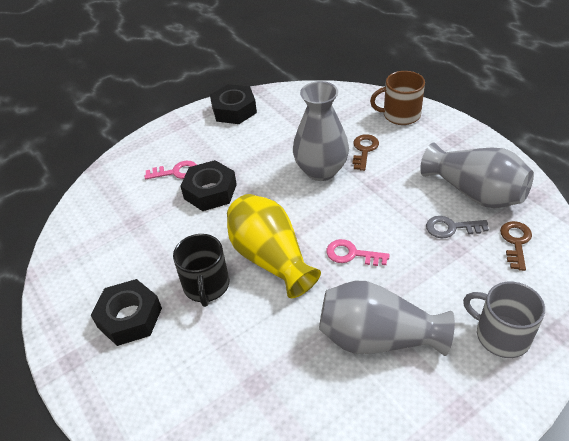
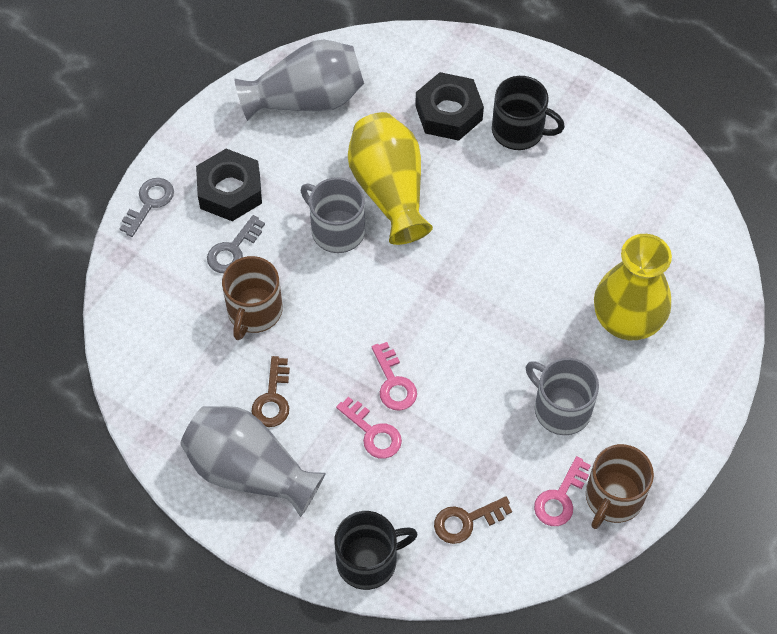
black mug: [173,234,229,307] = 1 -> [334,511,418,590] [492,76,565,150] = 2
black nut: [91,279,162,346] [181,160,237,211] [210,84,257,124] = 3 -> [196,149,262,221] [415,72,484,141] = 2
brown mug: [370,71,425,125] = 1 -> [222,256,283,340] [586,444,654,529] = 2
grey key: [426,216,489,238] = 1 -> [120,178,174,237] [207,215,265,273] = 2
grey mug: [463,282,545,358] = 1 -> [301,177,365,253] [526,358,599,435] = 2
grey vase: [293,81,349,181] [319,281,455,356] [420,142,534,208] = 3 -> [180,406,326,517] [234,40,364,121] = 2
pink key: [145,161,197,179] [326,239,390,266] = 2 -> [336,397,402,459] [372,342,417,411] [534,456,591,526] = 3
yellow vase: [227,194,321,298] = 1 -> [348,112,433,245] [594,234,672,340] = 2

